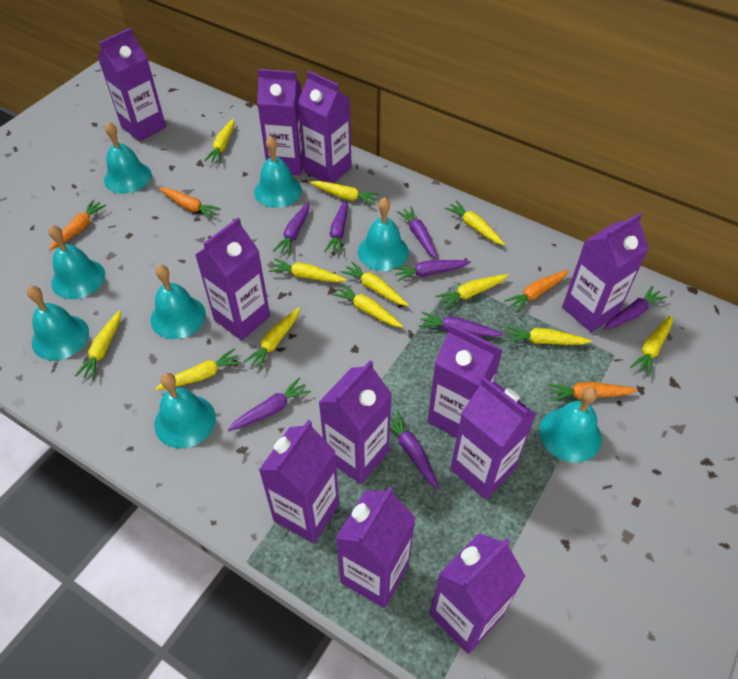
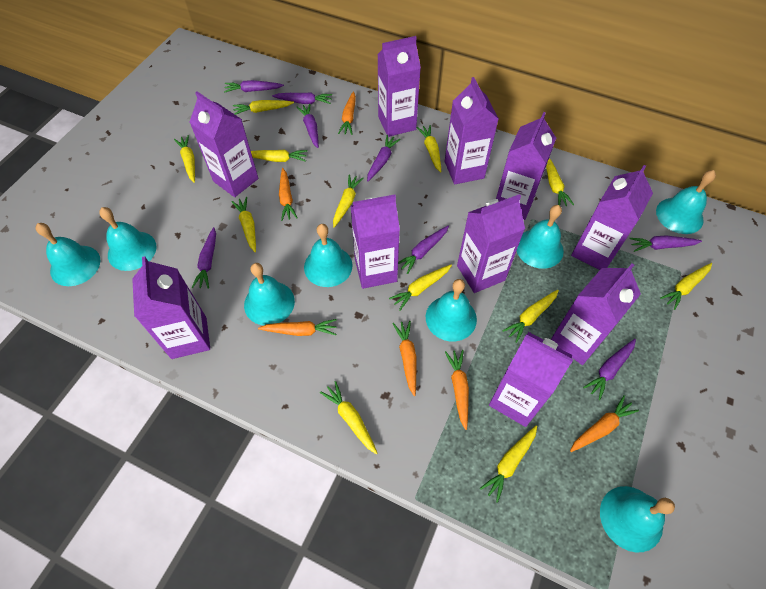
orange carrot: [49,200,107,251] [158,188,221,220] [504,270,569,313] [547,382,638,402] = 4 -> [258,319,337,336] [279,168,298,221] [338,91,356,135] [393,321,416,396] [445,350,469,430] [570,395,639,452] = 6
purple carton: [98,28,166,142] [195,218,270,341] [257,69,304,175] [259,420,339,544] [298,70,352,183] [318,360,392,484] [335,486,416,608] [427,324,503,438] [430,533,525,654] [450,377,536,500] [562,213,649,332] = 11 -> [132,256,210,359] [190,91,258,197] [351,195,400,289] [377,36,421,137] [445,77,499,184] [457,194,525,293] [489,332,574,427] [496,112,556,220] [551,264,641,365] [571,165,653,270] = 10

